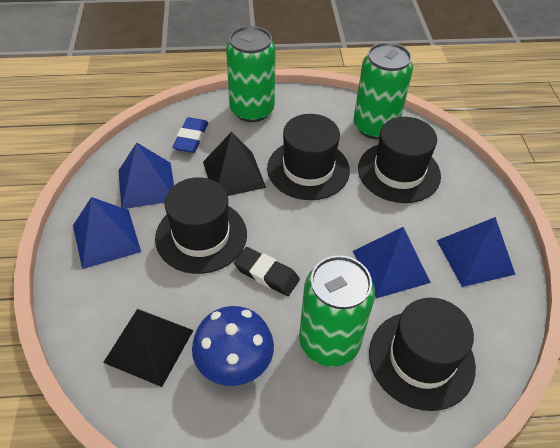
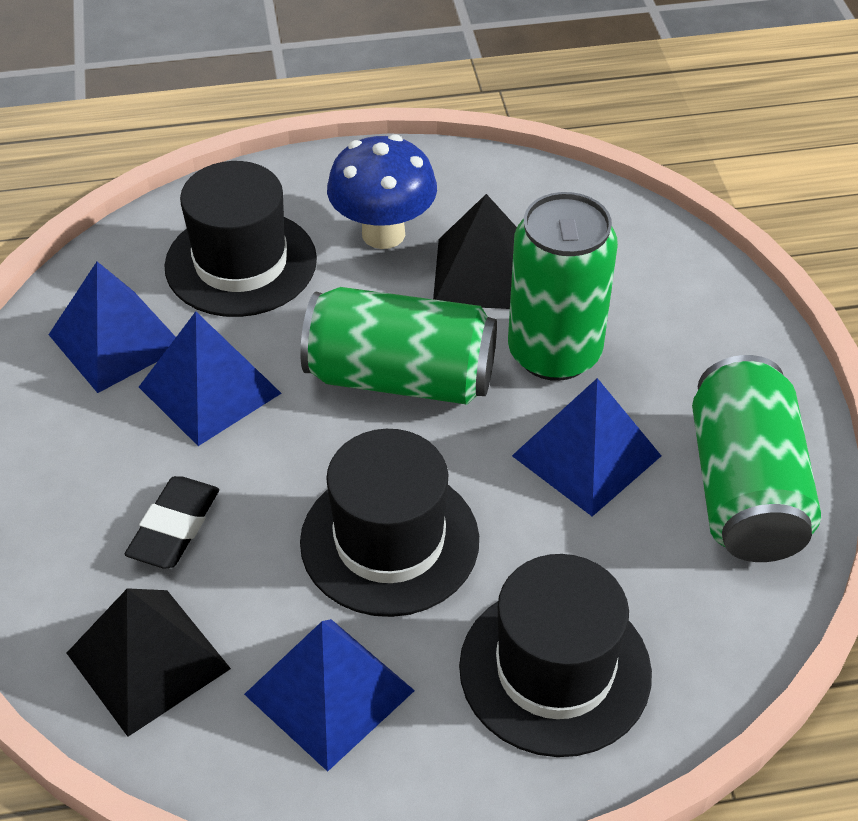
black hat: [155,177,247,274] [267,114,350,200] [358,117,441,203] [369,298,476,411] = 4 -> [164,161,317,317] [300,429,479,617] [459,554,652,757] = 3
blue eraser: [172,117,208,153] = 1 -> none = 0

